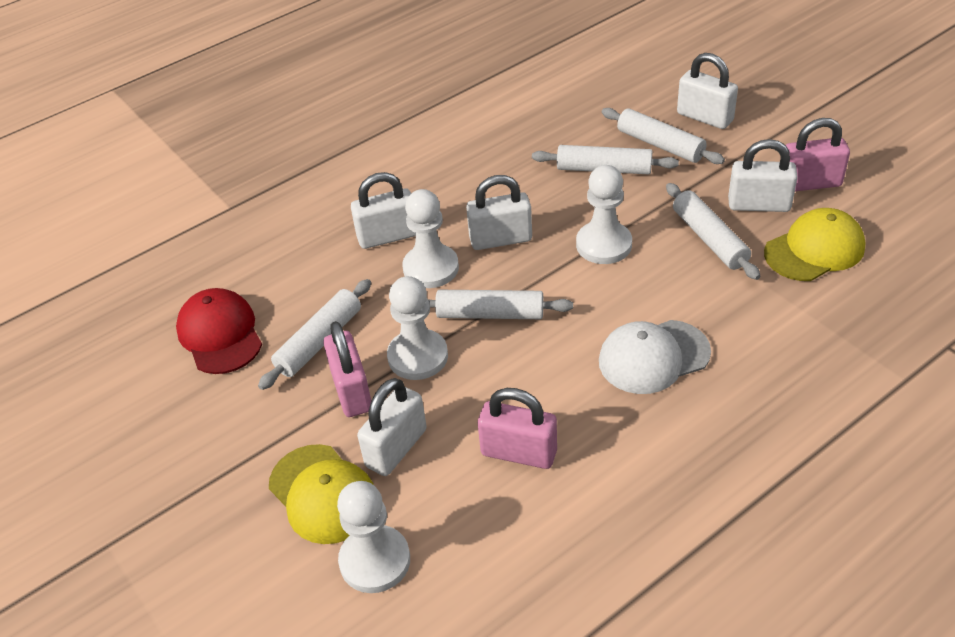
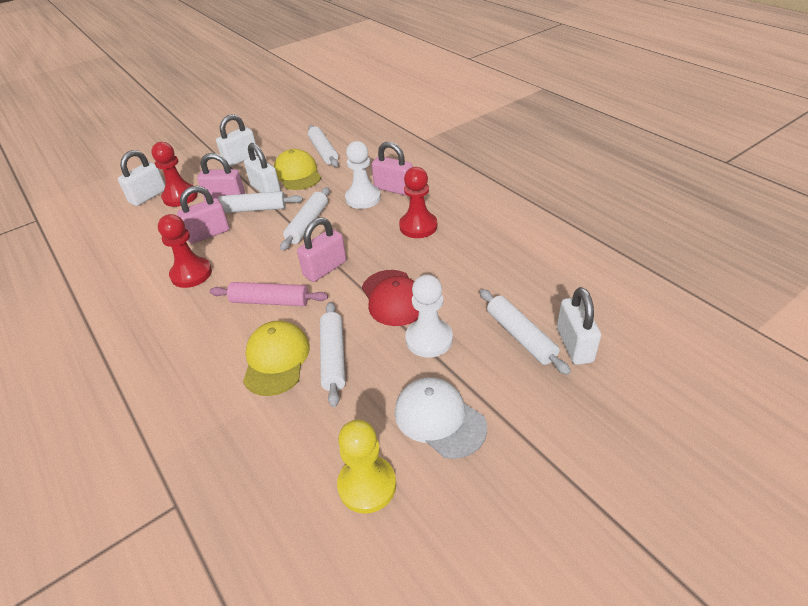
pink padlock: [323,321,371,417] [478,388,557,469] [786,118,850,191] = 3 -> [177,186,229,244] [197,153,245,201] [297,217,346,282] [372,142,413,195] = 4
pink rolling pin: none = 0 -> [209,282,328,306] = 1
red pawn: none = 0 -> [151,142,198,207] [158,214,212,288] [399,167,437,238] = 3
white padlock: [351,172,416,249] [357,378,427,476] [466,175,532,250] [677,53,738,129] [728,139,798,212] = 5 -> [118,150,165,206] [216,114,257,167] [244,143,281,193] [557,287,601,365] = 4
white pawn: [337,481,410,593] [387,276,448,380] [402,189,459,288] [576,165,632,264] = 4 -> [345,141,381,209] [405,274,453,358] = 2
yellow pawn: none = 0 -> [337,420,396,514] = 1

